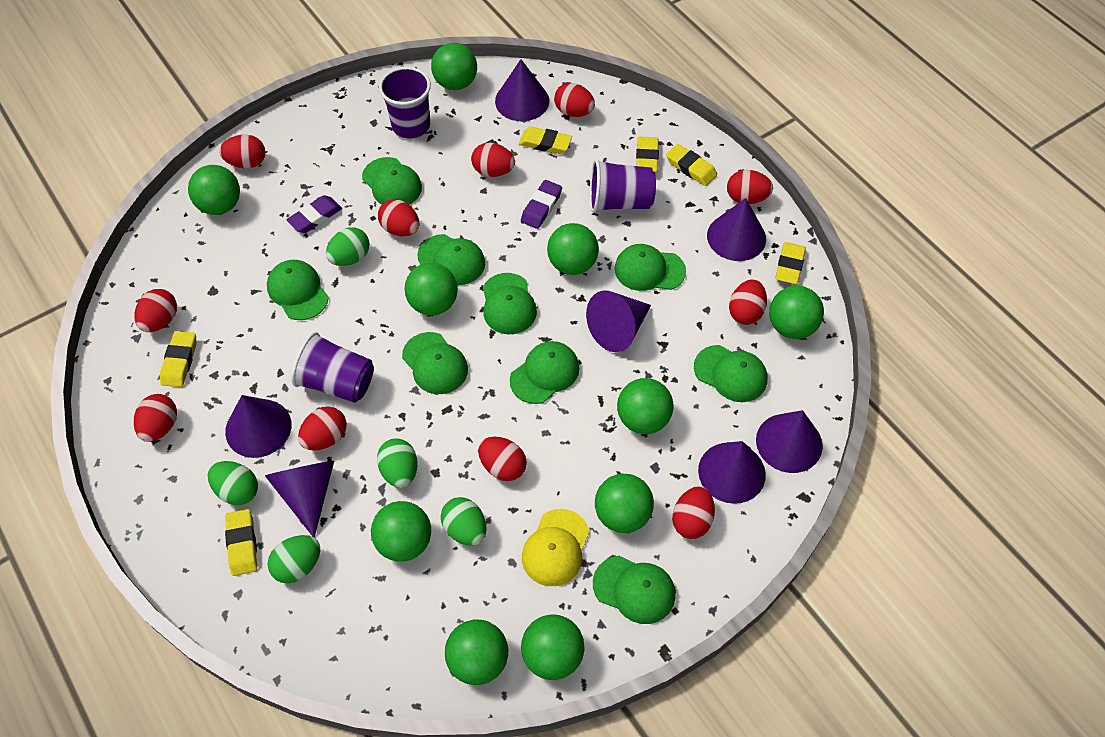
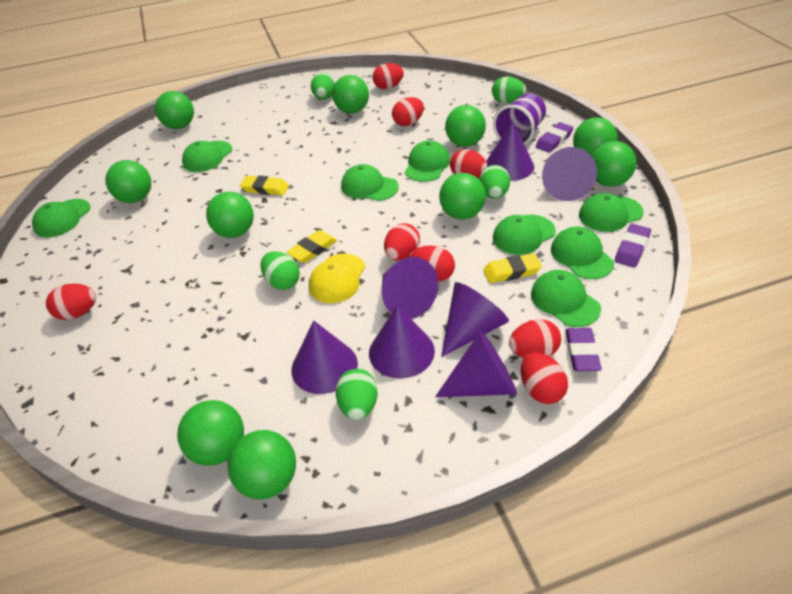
green cap: [267,260,329,320] [362,157,422,204] [402,332,468,394] [417,234,485,285] [483,273,537,334] [510,341,579,404] [593,556,675,624] [614,244,686,291] [694,345,768,402] = 9 -> [32,199,90,238] [182,141,232,172] [341,164,399,201] [405,140,450,182] [493,215,556,255] [531,270,601,327] [551,226,614,279] [579,193,644,232] = 8
purple cup: [291,332,374,403] [379,67,431,139] [590,159,656,213] = 3 -> [493,93,546,145] = 1
purple eraser: [287,195,342,233] [521,180,562,229] = 2 -> [536,122,573,153] [565,328,602,371] [615,224,651,268] = 3
red egg: [134,394,177,442] [135,289,177,332] [219,135,265,168] [298,407,347,451] [378,199,419,236] [471,143,515,177] [478,437,527,481] [554,83,595,117] [672,486,715,539] [727,170,773,204] [729,279,767,325] = 11 -> [46,284,96,320] [372,63,404,89] [384,223,420,261] [392,97,424,126] [410,246,455,282] [450,149,487,178] [509,319,561,358] [521,352,568,404] = 8
yellow eraser: [160,331,196,387] [225,509,257,576] [519,127,572,154] [636,137,659,172] [666,144,717,186] [775,242,806,284] = 6 -> [240,176,289,195] [286,230,337,263] [483,254,542,283] = 3

